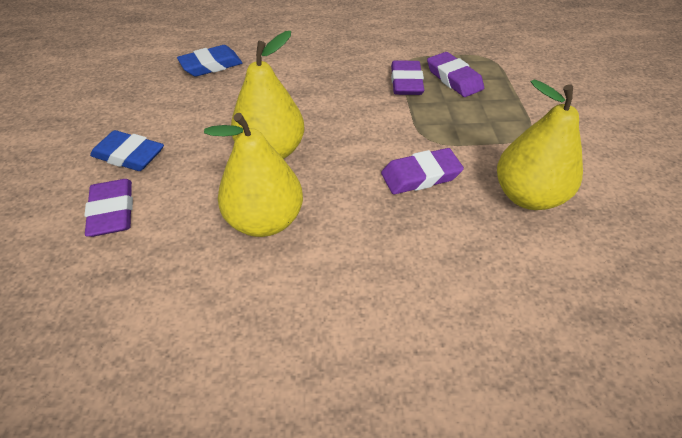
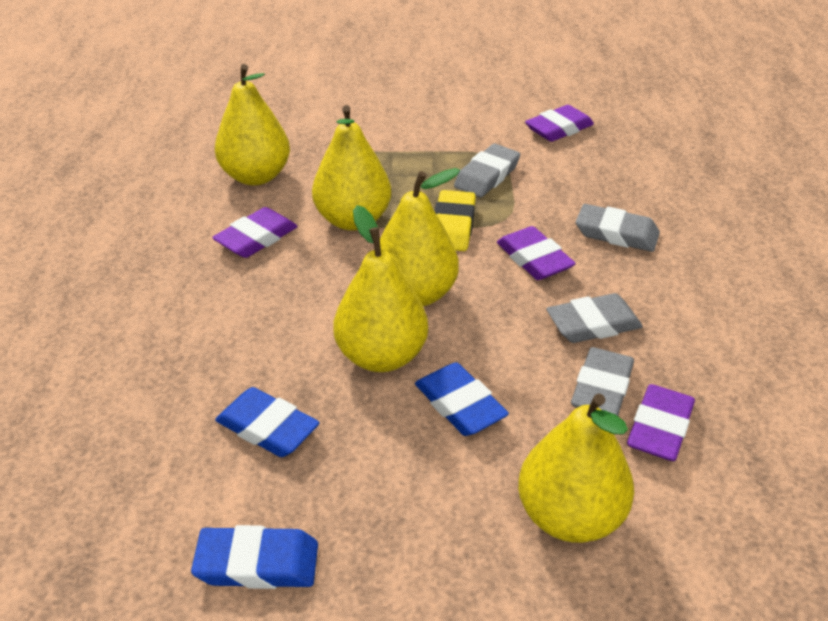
blue eraser: [90,130,164,171] [177,45,242,76] = 2 -> [191,525,318,589] [215,387,320,457] [415,362,509,436] = 3
grey eraser: none = 0 -> [454,144,520,197] [546,293,643,343] [571,347,634,416] [576,204,660,252] = 4
yellow eraser: none = 0 -> [434,190,476,251] = 1
yellow pear: [204,113,303,237] [231,31,304,159] [497,79,583,210] = 3 -> [215,64,290,185] [312,105,391,231] [333,205,428,372] [380,168,460,306] [518,394,634,543] = 5

